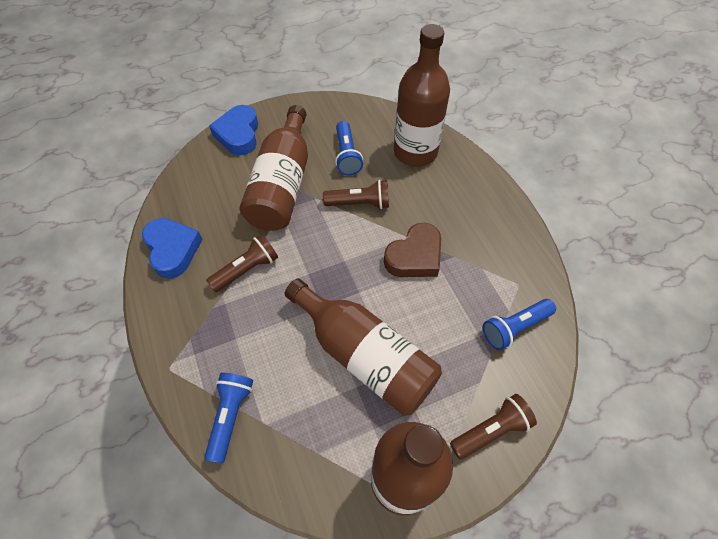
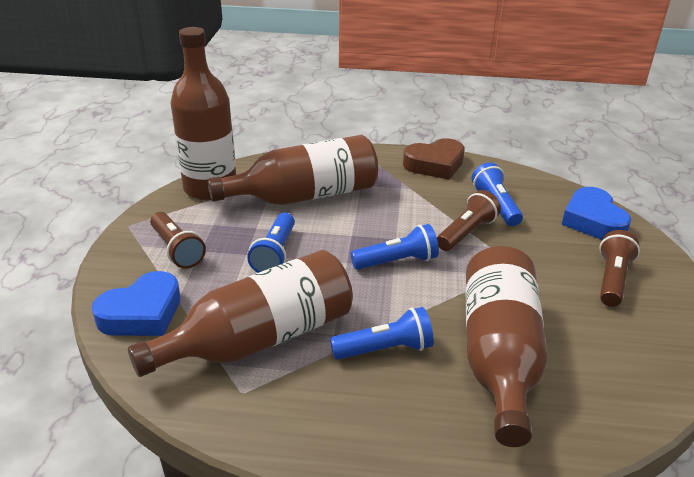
blue flashlight: [204,373,253,463] [335,121,363,175] [483,299,556,350] = 3 -> [247,213,295,273] [330,307,434,359] [351,224,439,270] [472,163,523,226] = 4

